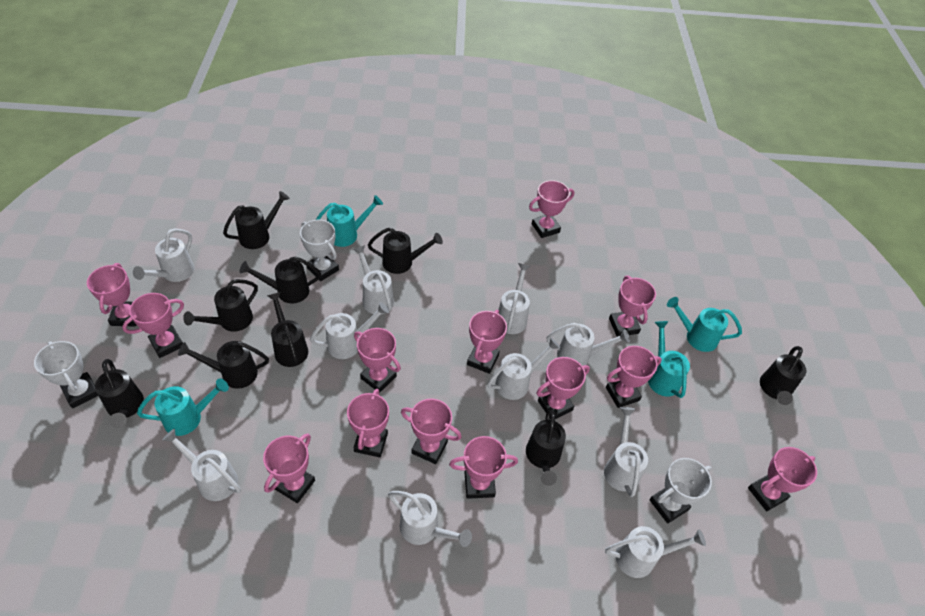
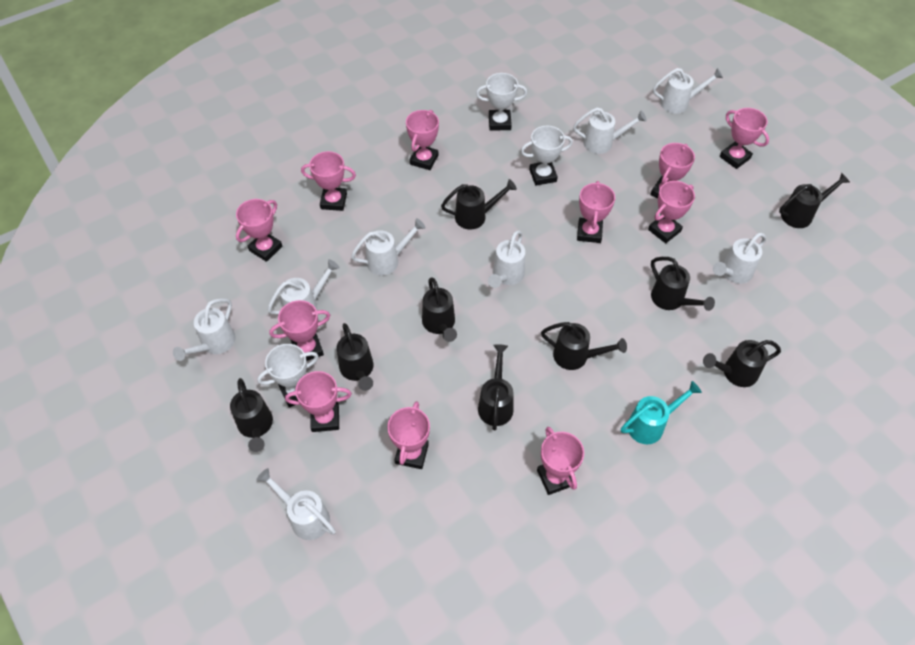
pink trophy: [87,263,136,327] [122,293,184,358] [263,433,315,503] [347,389,389,457] [354,328,401,393] [401,399,462,464] [449,436,518,499] [467,310,507,374] [529,180,574,238] [536,357,590,420] [606,346,662,408] [609,276,656,337] [748,447,817,511] = 13 -> [236,199,282,262] [269,300,331,361] [285,371,352,432] [301,151,356,211] [387,401,430,469] [406,110,439,170] [537,427,584,495] [577,181,615,243] [648,181,695,243] [650,143,695,199] [720,108,769,169] = 11
turquoise watering can: [137,378,229,436] [316,195,383,247] [648,321,690,398] [667,297,742,352] = 4 -> [621,381,702,444] = 1
white watering can: [133,229,195,282] [162,429,241,501] [310,302,389,359] [353,245,394,314] [388,491,472,547] [487,338,560,400] [498,263,530,334] [547,323,630,366] [604,407,648,497] [605,526,706,578] = 10 -> [173,298,236,361] [256,468,336,540] [268,259,339,314] [351,218,426,275] [488,230,525,288] [573,108,647,154] [653,68,723,114] [713,233,766,284] = 8

